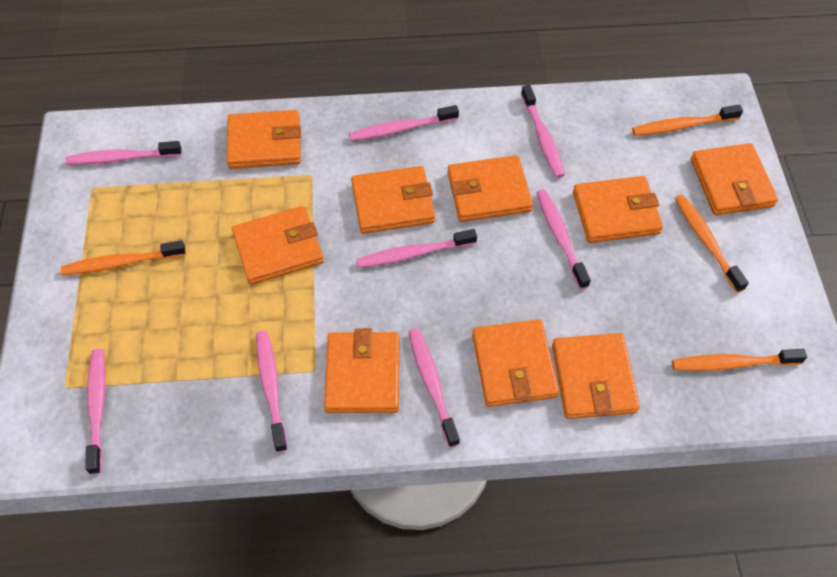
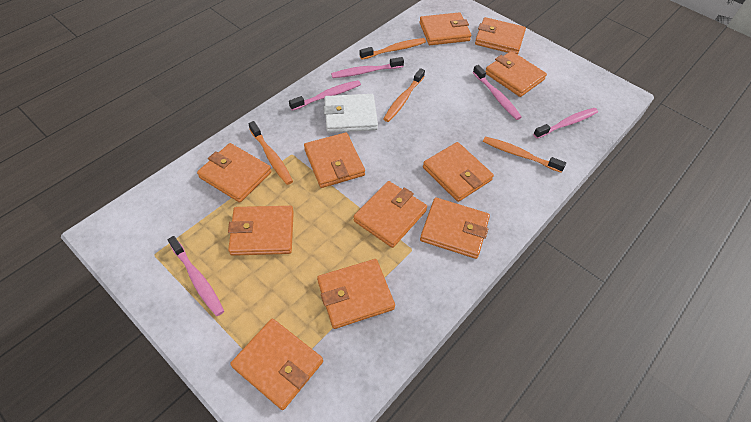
orange wallet: [227,110,301,169] [232,206,324,285] [324,328,399,413] [351,166,435,234] [447,155,533,222] [472,319,559,407] [552,333,640,419] [573,176,663,243] [691,143,778,215] = 9 -> [197,143,272,203] [228,206,294,256] [230,319,323,410] [304,132,365,188] [317,259,395,329] [353,181,427,248] [419,12,471,45] [420,197,490,259] [423,142,494,202] [475,17,526,55] [485,51,547,97] = 11
pink toothbrush: [65,141,182,165] [85,349,105,475] [256,331,288,452] [349,105,459,141] [357,229,477,268] [408,328,460,447] [521,85,565,178] [536,189,591,289] = 8 -> [168,236,224,316] [289,80,361,111] [331,57,404,78] [473,65,522,120] [533,108,598,139] = 5
white wallet: none = 0 -> [323,94,378,133] = 1

